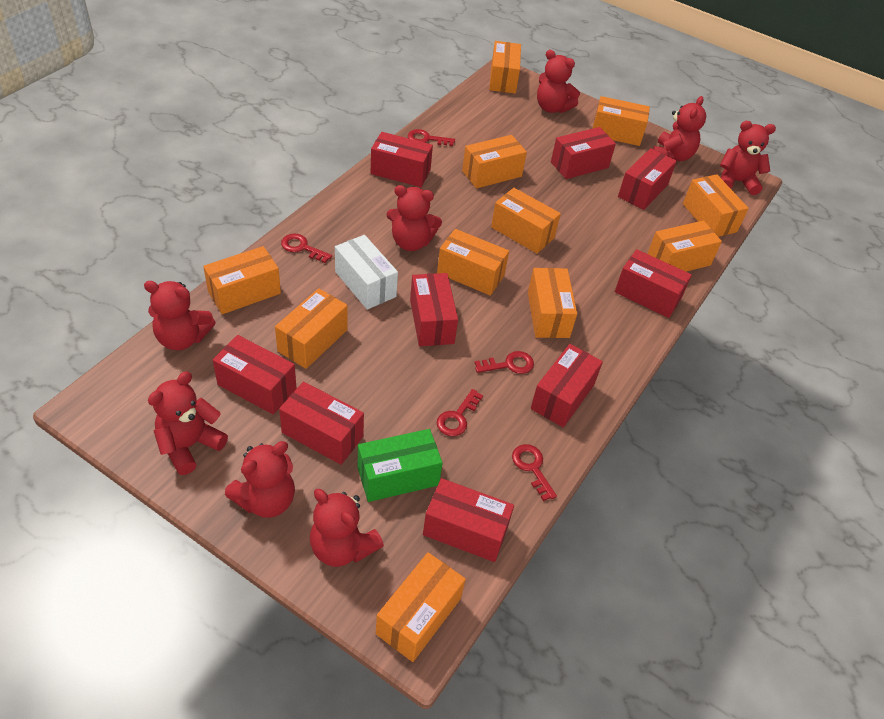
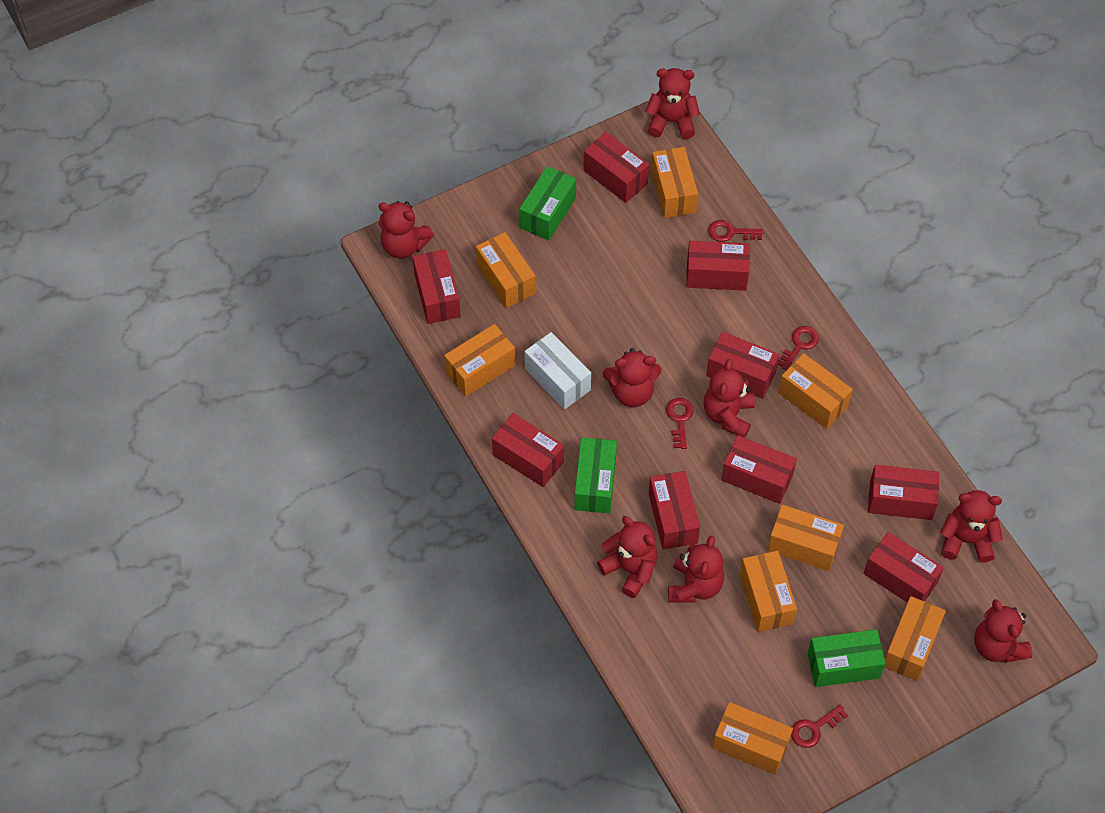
green box: [358,429,443,502] = 1 -> [519,166,576,241] [574,437,617,513] [808,629,886,687] = 3
orange box: [203,246,281,314] [275,288,348,369] [376,552,466,662] [437,229,509,296] [462,135,527,189] [489,41,521,94] [491,188,561,254] [528,268,577,338] [592,96,650,146] [647,220,722,272] [683,174,749,237] = 11 -> [444,324,515,397] [476,232,535,308] [651,147,698,218] [712,702,793,775] [740,551,797,632] [768,505,844,571] [778,353,853,429] [884,596,946,681] = 8
red key: [281,233,332,263] [408,129,455,146] [437,389,483,436] [475,351,534,374] [512,444,557,501] = 5 -> [666,398,694,449] [708,220,763,242] [778,326,819,370] [791,704,848,748] = 4

